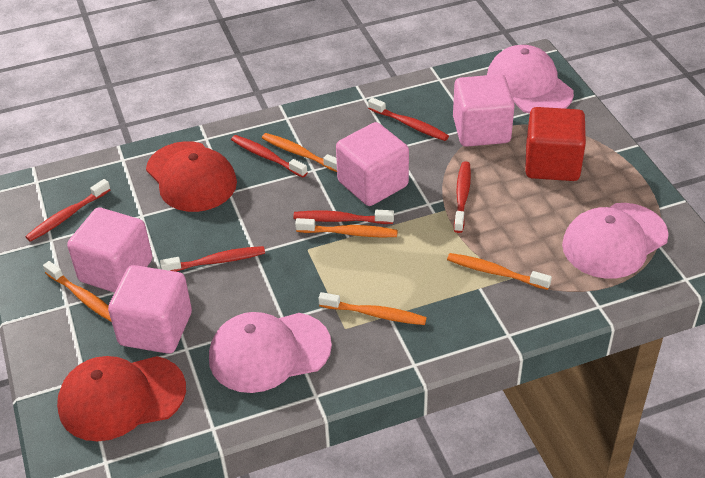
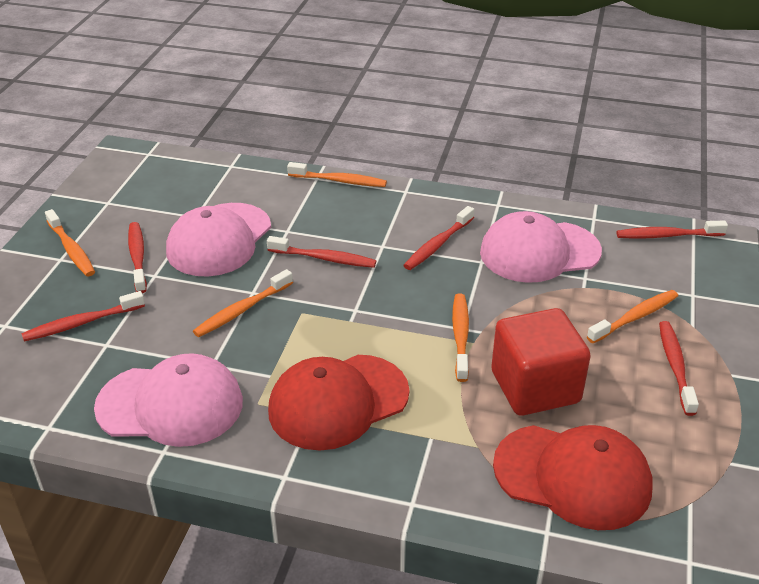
pink cube: [67,207,152,293] [108,265,192,354] [336,122,409,206] [453,74,515,147] = 4 -> none = 0

